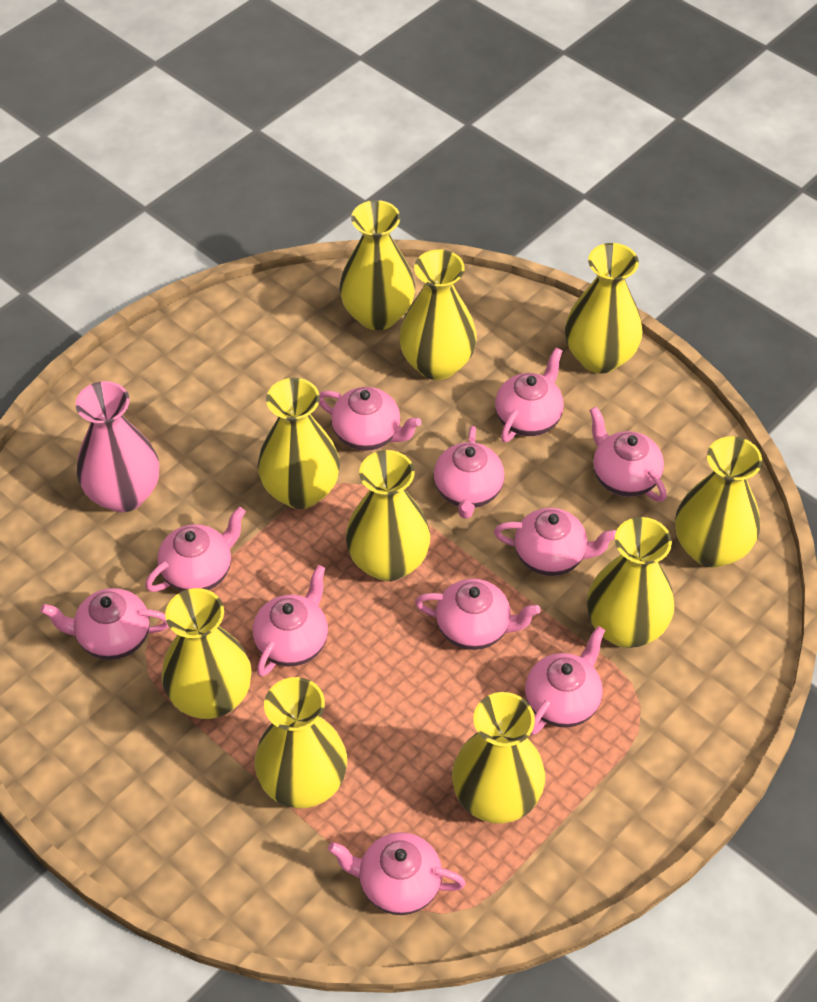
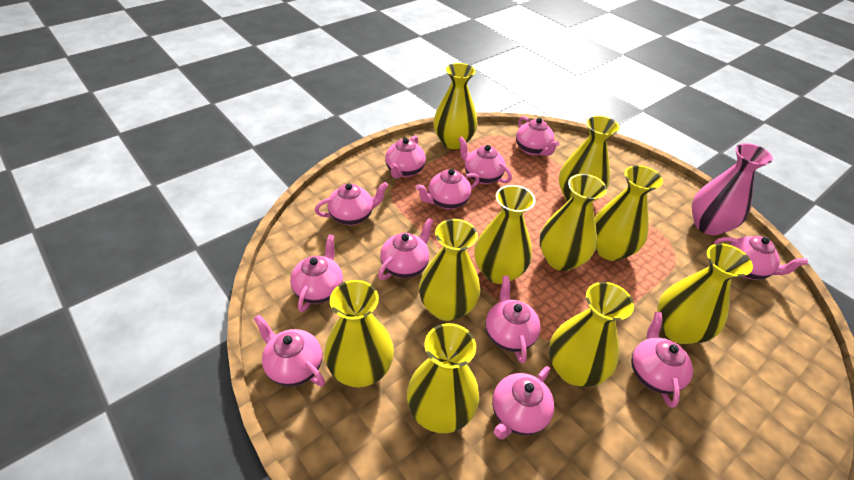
pink teapot: [40,588,169,660] [145,507,246,592] [253,565,328,677] [319,387,422,451] [328,832,466,915] [415,579,541,650] [434,426,505,519] [494,508,616,576] [495,348,564,442] [525,626,605,735] [589,407,667,502] = 11 -> [254,315,325,387] [290,234,343,312] [315,182,388,225] [378,218,433,280] [385,135,426,179] [416,169,479,209] [458,136,512,184] [485,275,541,364] [492,366,554,439] [516,116,559,156] [631,312,693,408] [714,236,808,280] = 12

